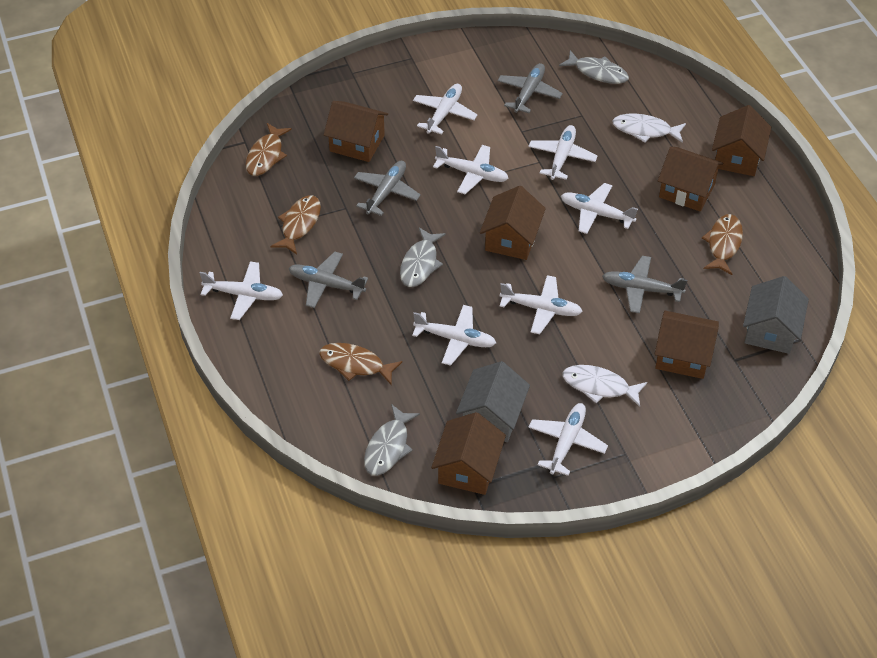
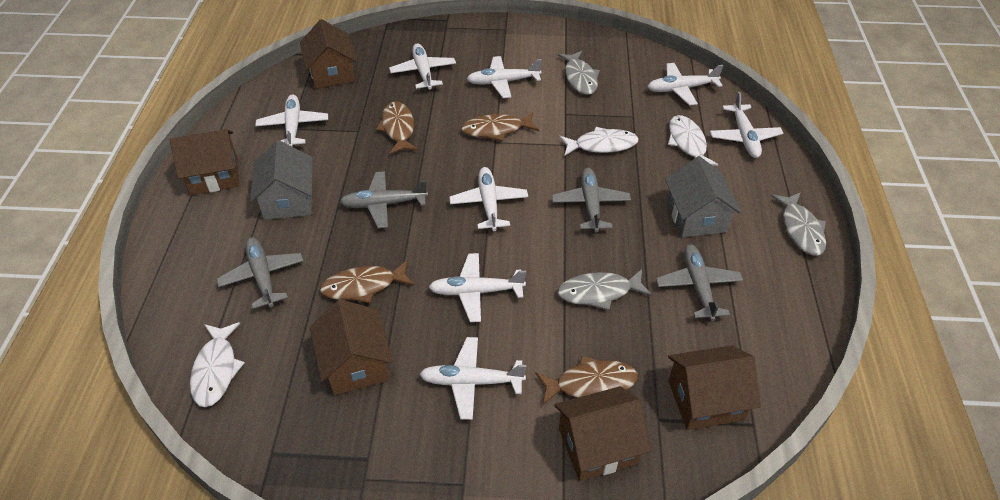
brown house: [324,101,388,162] [431,412,506,495] [480,186,546,260] [655,311,719,379] [658,147,723,212] [712,105,771,176] = 6 -> [170,129,239,195] [300,19,357,88] [310,299,393,396] [555,386,651,481] [668,345,761,430] = 5
white fish: [562,365,647,407] [612,114,686,143] = 2 -> [190,322,245,407] [559,127,639,156] [668,115,719,166] = 3

